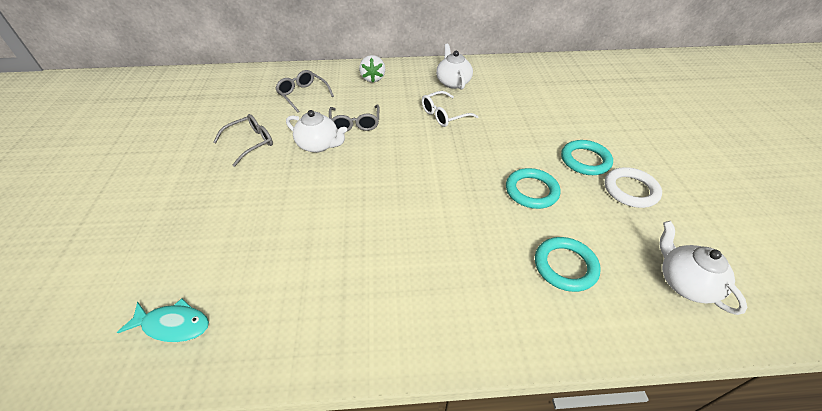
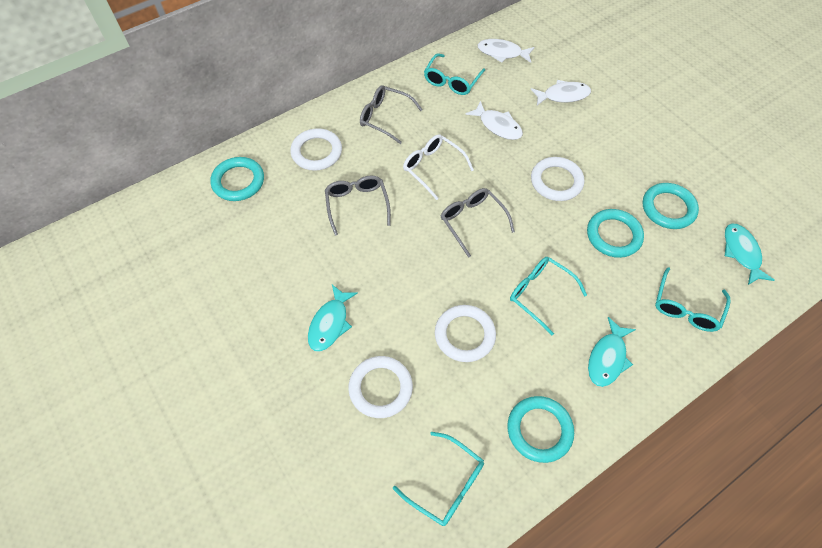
turquoise fish: [117,298,209,342] = 1 -> [308,285,358,352] [588,317,636,387] [725,223,774,285] = 3
turquoise glasses: none = 0 -> [393,432,484,526] [424,53,485,95] [510,257,587,336] [655,267,730,332] = 4
turquoise ring: [506,168,561,209] [535,237,601,292] [561,140,613,175] = 3 -> [210,157,264,201] [507,396,574,463] [587,209,644,258] [643,183,699,229] = 4
white fish: none = 0 -> [465,101,523,140] [478,39,535,63] [531,80,591,105] = 3
white ring: [604,167,662,208] = 1 -> [290,128,342,171] [348,356,413,418] [435,305,496,362] [531,157,584,201] = 4
white strawberry: [359,55,385,82] = 1 -> none = 0
white teapot: [286,110,347,153] [436,43,473,90] [659,221,747,315] = 3 -> none = 0

